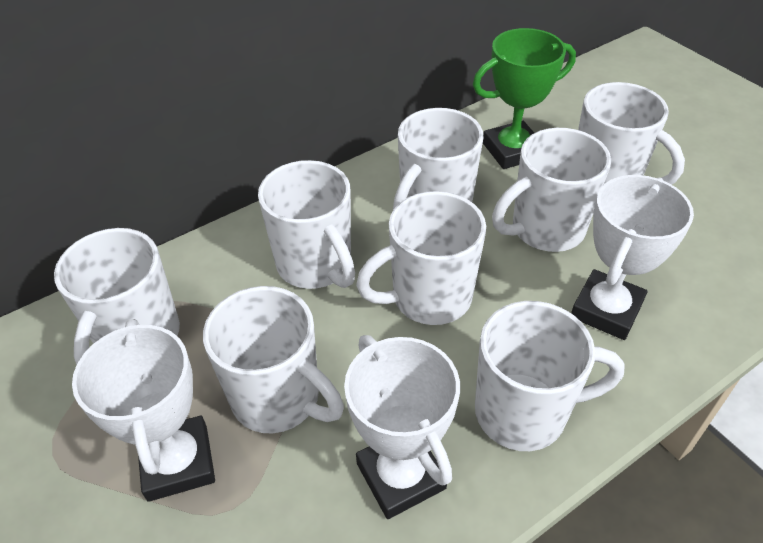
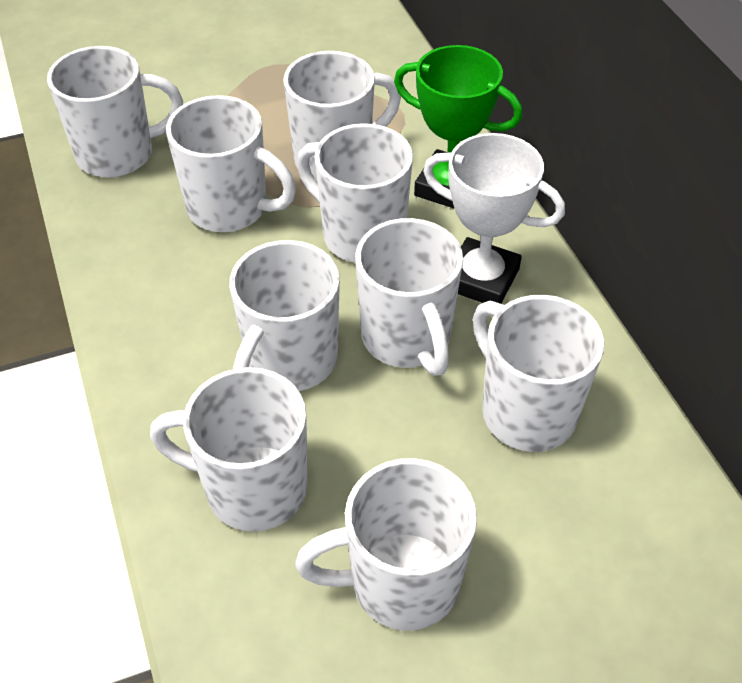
white mug: [54,228,180,365] [203,286,344,433] [258,160,355,289] [356,191,486,325] [393,108,483,210] [475,301,625,451] [492,128,611,252] [578,82,685,185] = 8 -> [47,46,183,178] [150,367,307,532] [166,95,296,232] [229,240,340,391] [283,51,401,181] [295,458,477,631] [297,123,413,263] [355,218,463,376] [473,295,604,452] = 9
white trophy: [72,319,215,502] [344,335,460,519] [571,175,694,340] = 3 -> [423,133,565,304] = 1

